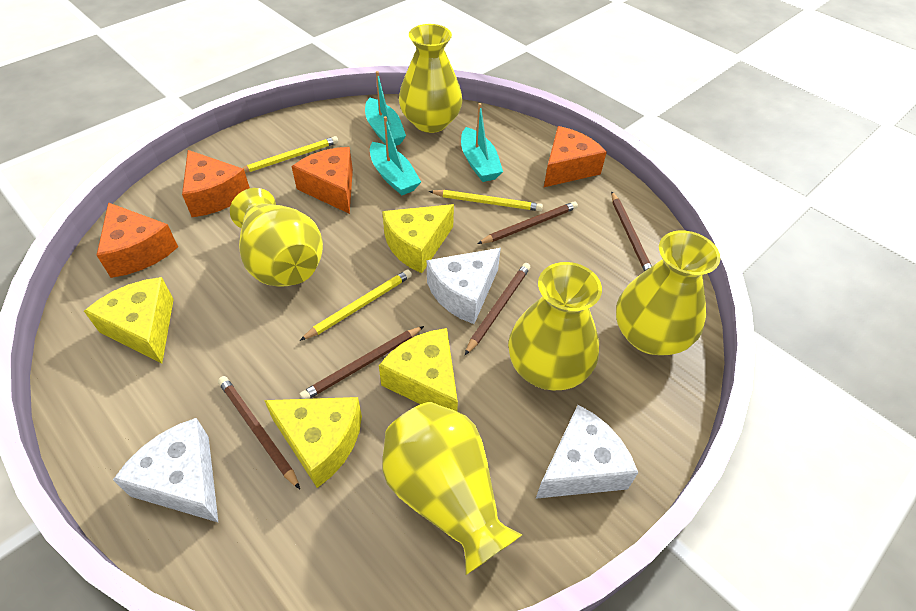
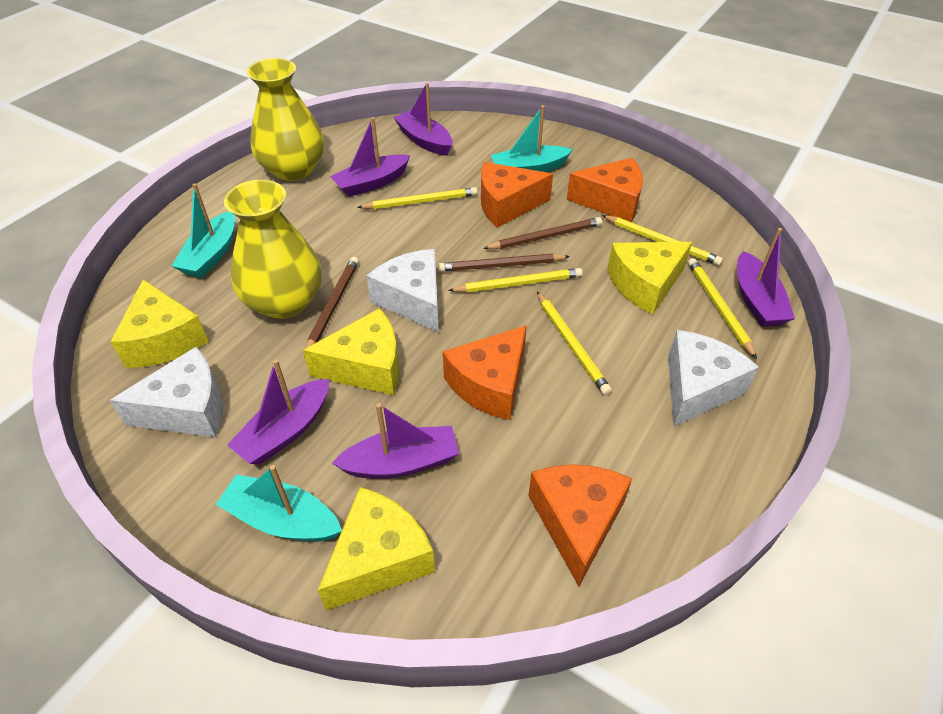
brown pencil: [218,376,300,489] [300,326,424,399] [465,263,530,355] [477,201,578,244] [611,191,652,272] = 5 -> [305,257,359,349] [437,254,570,272] [483,217,602,249] = 3
purple boat: none = 0 -> [227,359,329,465] [330,117,410,197] [332,403,459,479] [393,83,452,156] [737,228,795,327] = 5
yellow pencil: [243,136,338,173] [300,270,412,341] [429,190,543,211] = 3 -> [357,187,478,209] [448,268,583,293] [537,292,612,395] [602,215,723,266] [688,258,757,359] = 5
yellow vase: [230,188,323,287] [383,402,523,575] [399,24,463,133] [508,262,602,391] [616,231,720,355] = 5 -> [224,180,322,319] [246,58,324,181] = 2

